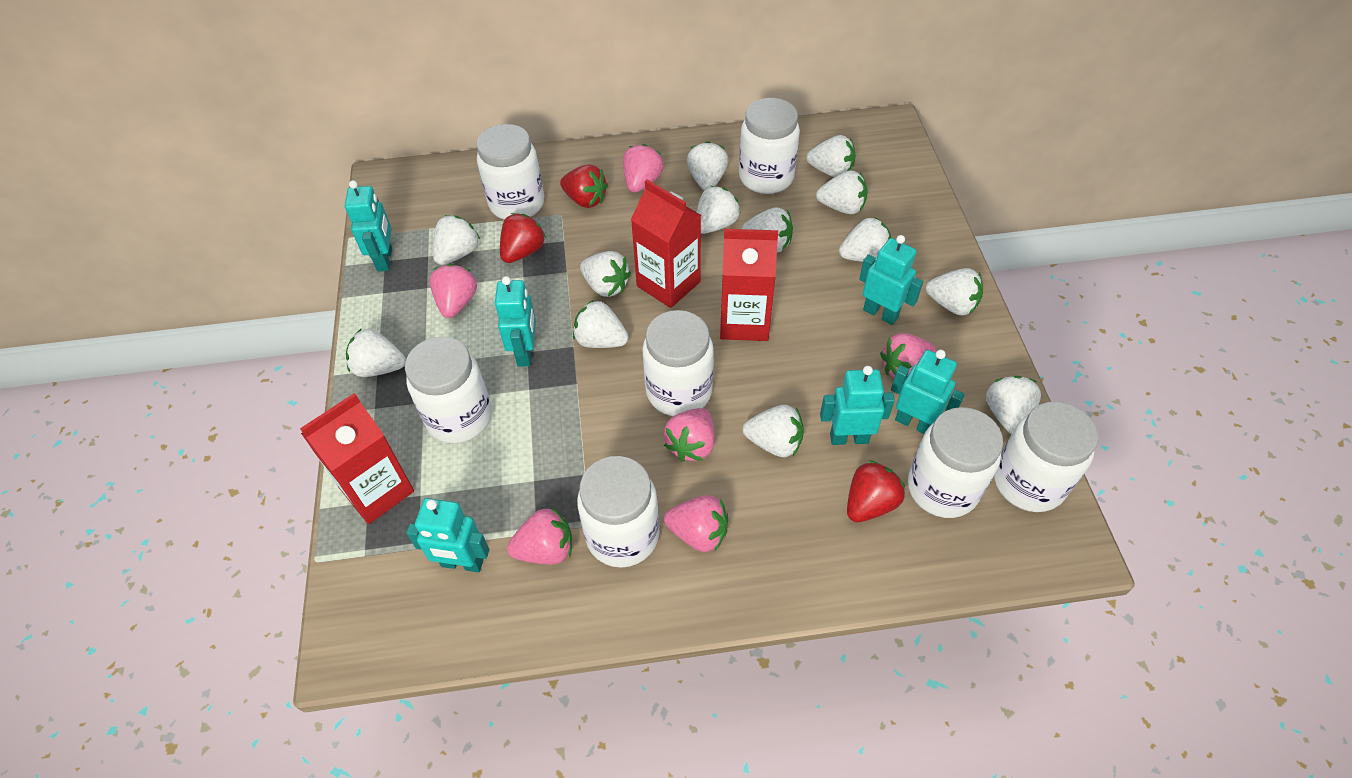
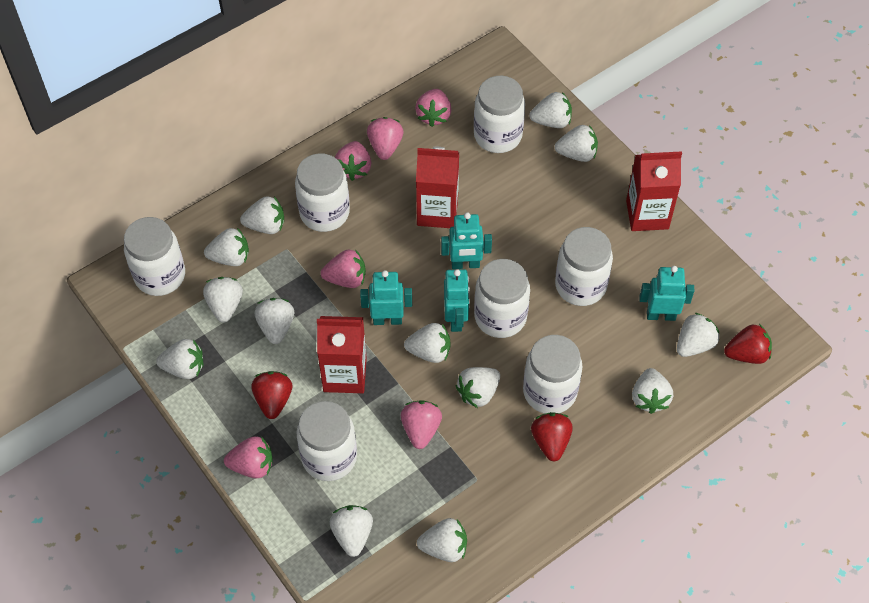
turquoise robot: [345,180,392,272] [407,498,489,572] [495,276,536,367] [820,366,895,445] [859,235,923,325] [891,350,965,434] = 6 -> [360,270,412,325] [441,212,492,269] [444,269,470,332] [639,266,695,321] = 4

